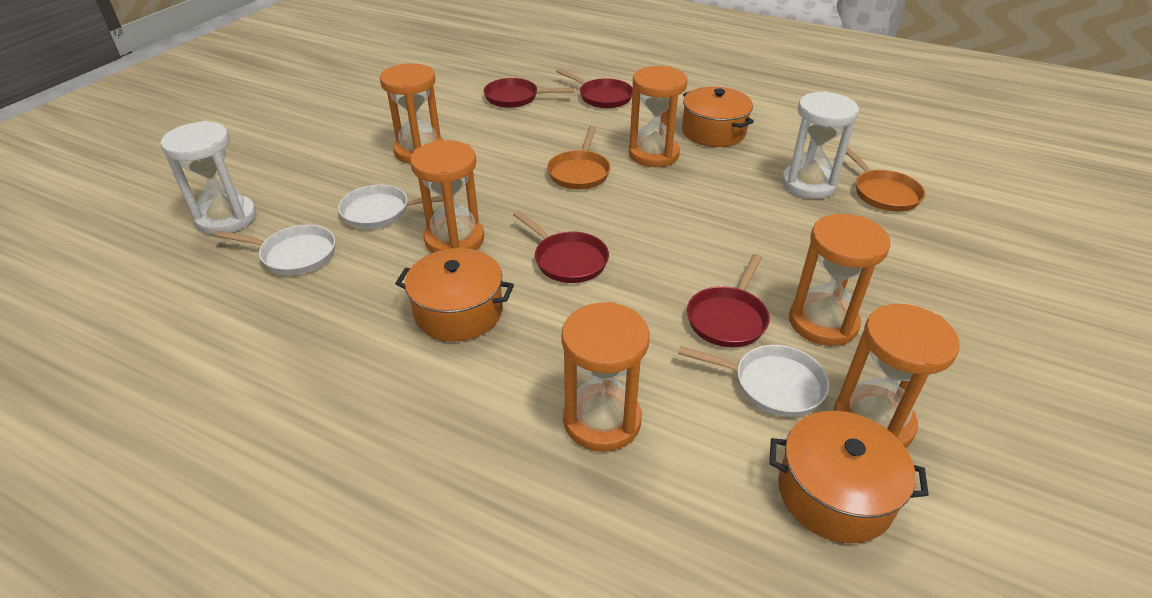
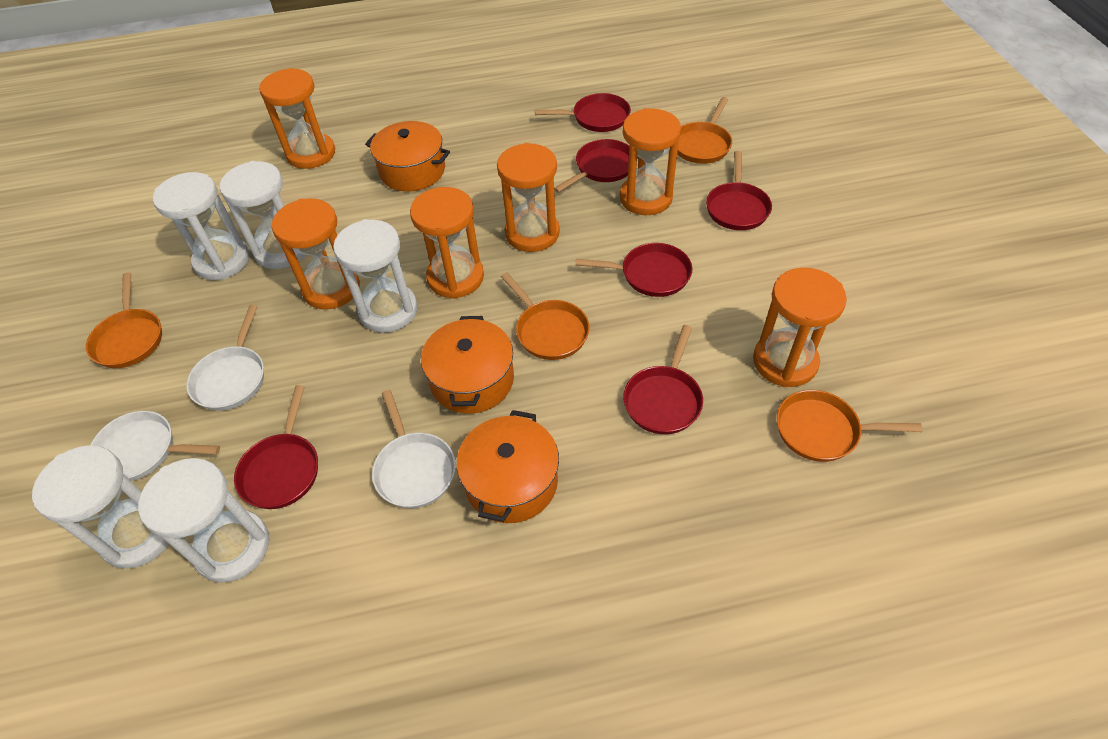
orange pan: [547,126,610,189] [846,147,925,212] = 2 -> [86,273,162,368] [501,272,590,360] [677,97,732,164] [777,390,922,462] = 4
red pan: [483,78,574,108] [513,211,609,283] [556,68,633,108] [687,254,770,347] = 4 -> [234,385,318,509] [535,93,631,132] [554,139,629,193] [576,243,693,297] [623,325,703,434] [706,151,772,230] = 6
white hourglass: [160,121,257,235] [782,91,859,199] = 2 -> [32,445,169,569] [138,458,270,583] [153,172,250,280] [220,161,305,269] [333,219,418,333] = 5

